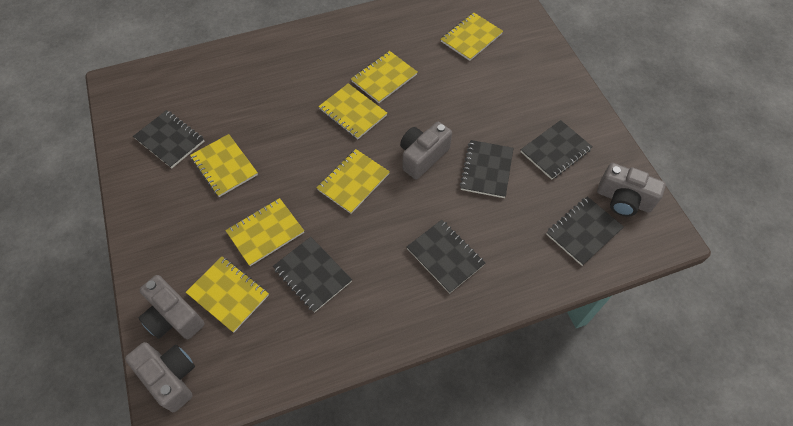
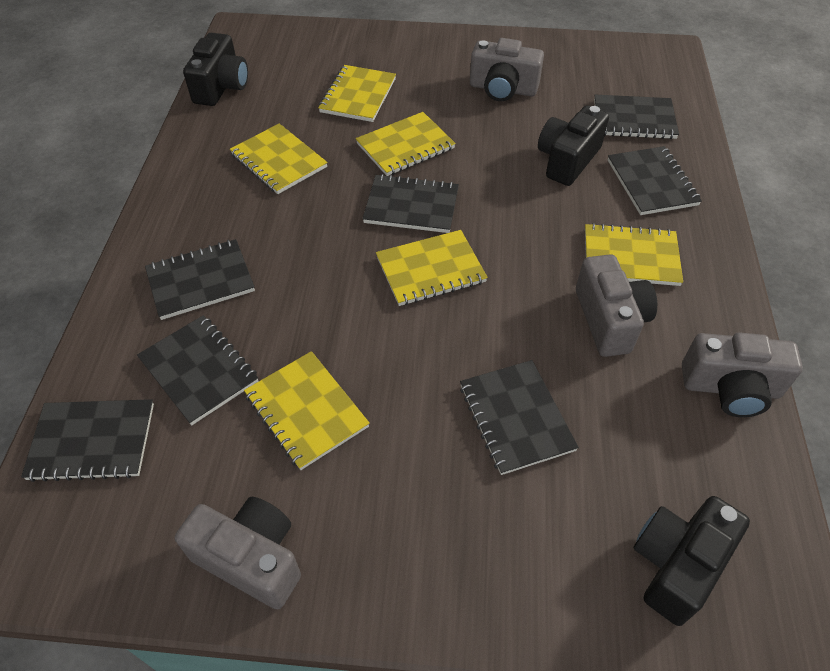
black camera: none = 0 -> [183,33,248,106] [538,105,609,186] [634,496,750,626] = 3
black notebook: [133,110,205,168] [273,237,352,313] [407,220,485,294] [460,140,513,198] [521,120,593,180] [546,196,624,266] = 6 -> [21,399,154,482] [137,315,259,425] [145,239,255,320] [362,174,459,233] [460,360,579,475] [594,95,679,139] [608,146,702,215] = 7
yellow notebook: [186,256,269,332] [190,134,258,197] [225,198,304,266] [317,149,390,214] [318,83,387,139] [351,51,417,103] [441,13,503,61] = 7 -> [230,124,328,194] [244,351,370,470] [318,65,396,122] [356,112,456,176] [376,230,488,306] [585,223,683,286] = 6

